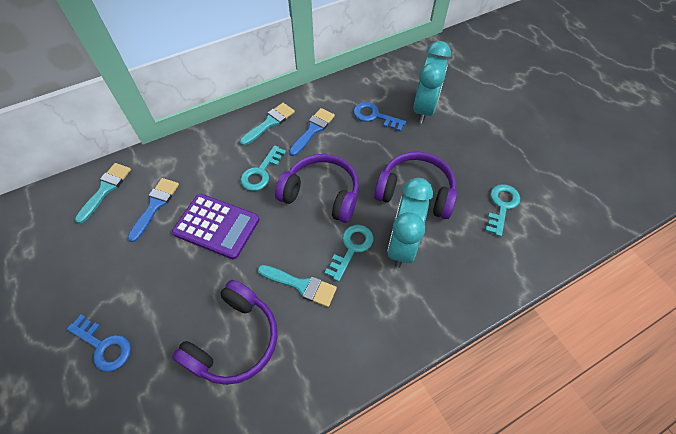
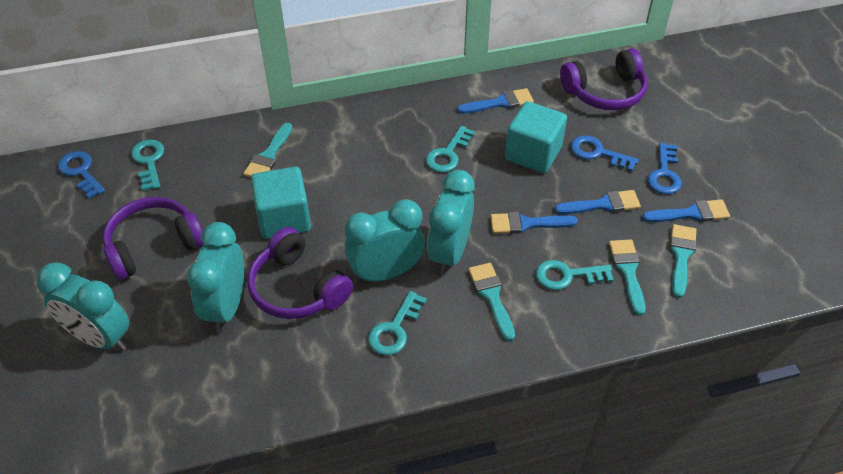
blue brush: [128,178,179,242] [289,108,335,156] = 2 -> [457,88,534,114] [490,212,578,234] [554,190,641,214] [642,199,730,222] = 4
blue key: [67,314,131,372] [353,102,406,131] = 2 -> [58,151,105,199] [571,135,639,172] [648,143,682,194] = 3
purple calculator: [172,194,259,259] = 1 -> none = 0
turquoise brush: [75,163,131,224] [240,103,295,146] [258,265,337,307] = 3 -> [243,123,292,177] [468,263,515,341] [609,240,646,316] [670,224,697,298] = 4
turquoise clock: [387,178,433,268] [413,41,451,123] = 2 -> [37,262,129,351] [187,222,244,332] [345,199,425,283] [427,170,474,275] = 4
turquoise cube: none = 0 -> [251,167,311,239] [505,101,567,173] = 2
turquoise key: [240,145,286,191] [324,225,374,282] [485,184,520,237] = 3 -> [131,140,164,191] [368,291,427,355] [426,126,475,172] [536,260,614,290] = 4

